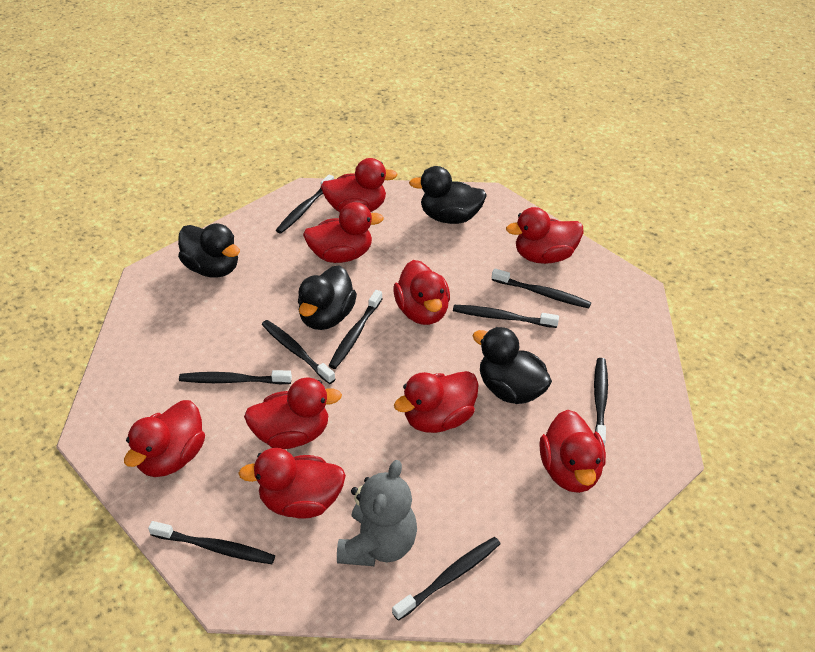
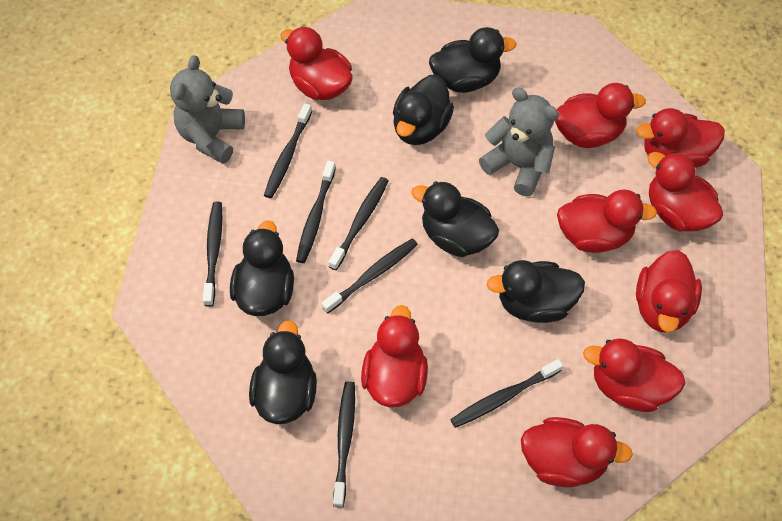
black duck: [178,223,240,278] [298,265,357,330] [409,166,487,224] [473,327,552,404] = 4 -> [230,220,294,316] [249,320,317,424] [393,75,454,145] [411,181,499,257] [429,27,516,93] [486,260,585,323] = 6
black toothbrush: [148,521,275,564] [179,370,292,384] [262,320,335,384] [276,175,334,233] [329,290,383,369] [392,537,501,621] [453,305,559,328] [492,268,591,308] [594,358,608,446] = 9 -> [203,202,222,307] [264,103,312,198] [296,161,336,263] [322,238,418,314] [329,177,388,270] [333,381,355,507] [450,359,563,428] = 7
grey teddy bear: [337,460,417,566] = 1 -> [170,55,245,164] [479,87,559,196] = 2

